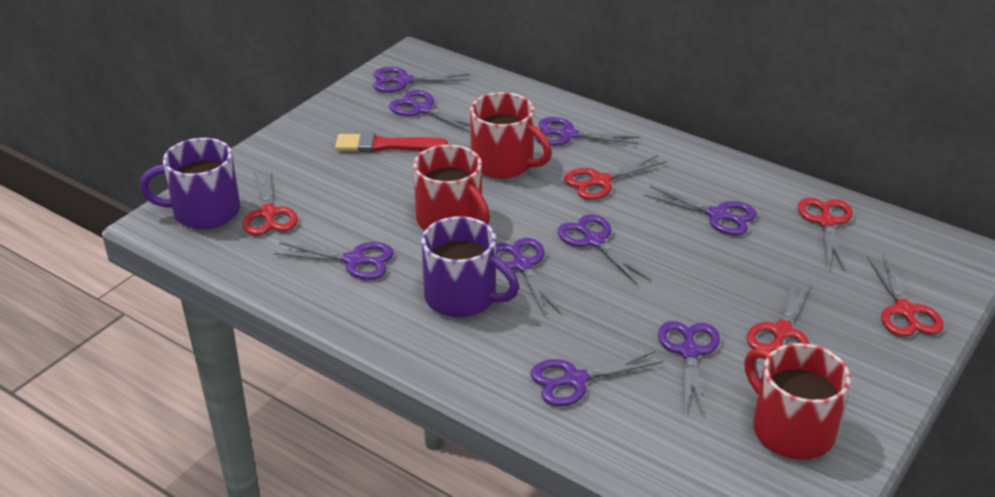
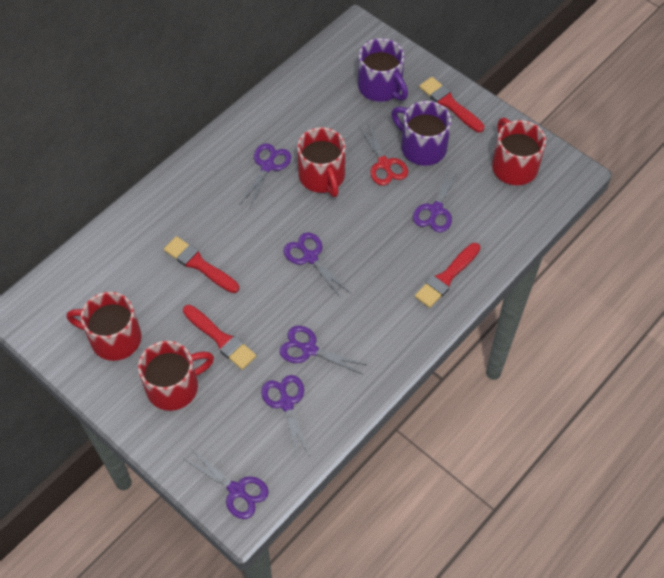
purple scissors: [274,242,394,280] [373,67,470,92] [389,90,471,133] [496,238,560,316] [531,351,663,406] [534,117,640,146] [557,214,650,284] [644,186,757,235] [658,321,720,415] = 9 -> [184,449,269,519] [240,144,291,208] [261,375,310,459] [280,326,367,374] [284,232,350,298] [413,166,459,232] = 6
red brush: [335,132,448,153] = 1 -> [164,236,239,293] [183,305,256,370] [415,243,480,308] [419,77,484,132] = 4
red mug: [413,145,490,230] [470,92,552,179] [744,343,851,460] = 3 -> [67,292,141,361] [138,341,214,411] [297,127,345,197] [492,118,546,185] = 4
red scissors: [243,170,298,235] [564,156,666,200] [747,278,809,351] [798,198,853,270] [867,255,944,337] = 5 -> [359,122,408,185] = 1

